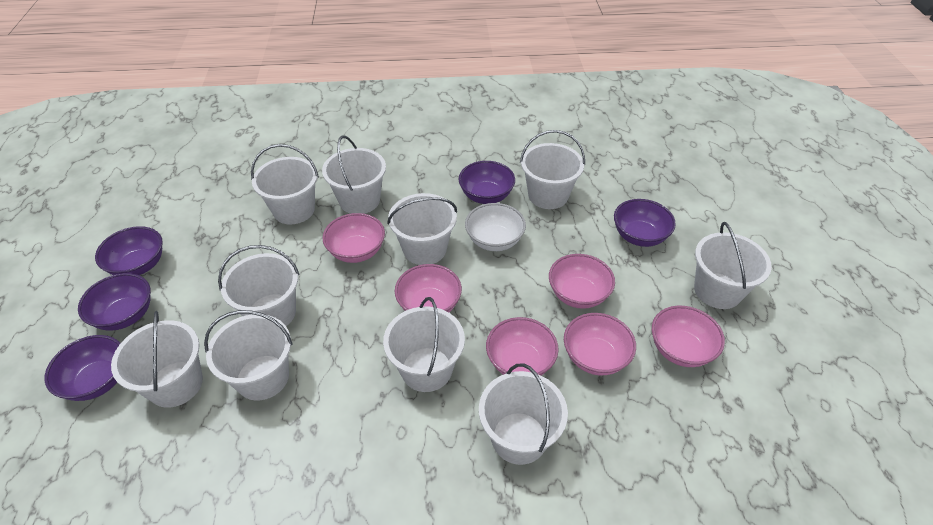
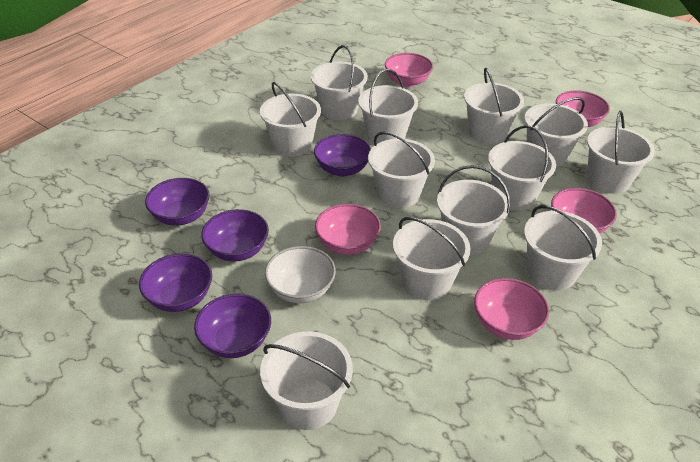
pink bowl: [322,213,385,263] [395,264,462,312] [486,317,559,375] [549,254,615,309] [564,313,636,375] [652,306,725,367] = 6 -> [315,204,381,255] [385,53,433,87] [474,278,549,340] [551,188,617,233] [556,90,610,127] = 5
white bucket: [111,311,203,408] [204,310,293,401] [218,245,300,326] [251,144,319,225] [322,136,386,214] [383,297,465,392] [387,193,457,265] [479,364,568,465] [520,130,585,209] [694,222,772,309] = 10 -> [260,82,321,157] [260,331,353,430] [311,45,368,120] [358,69,418,144] [368,131,435,208] [393,217,471,300] [437,165,511,255] [464,68,524,144] [488,125,556,210] [524,97,588,167] [524,205,602,290] [587,111,655,194] = 12

